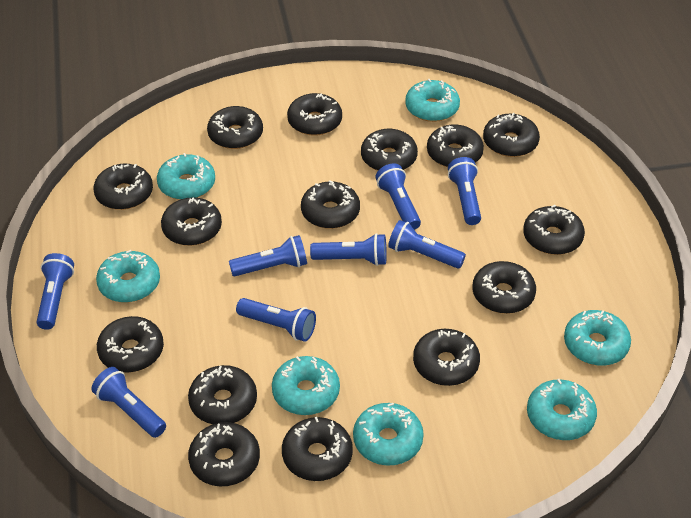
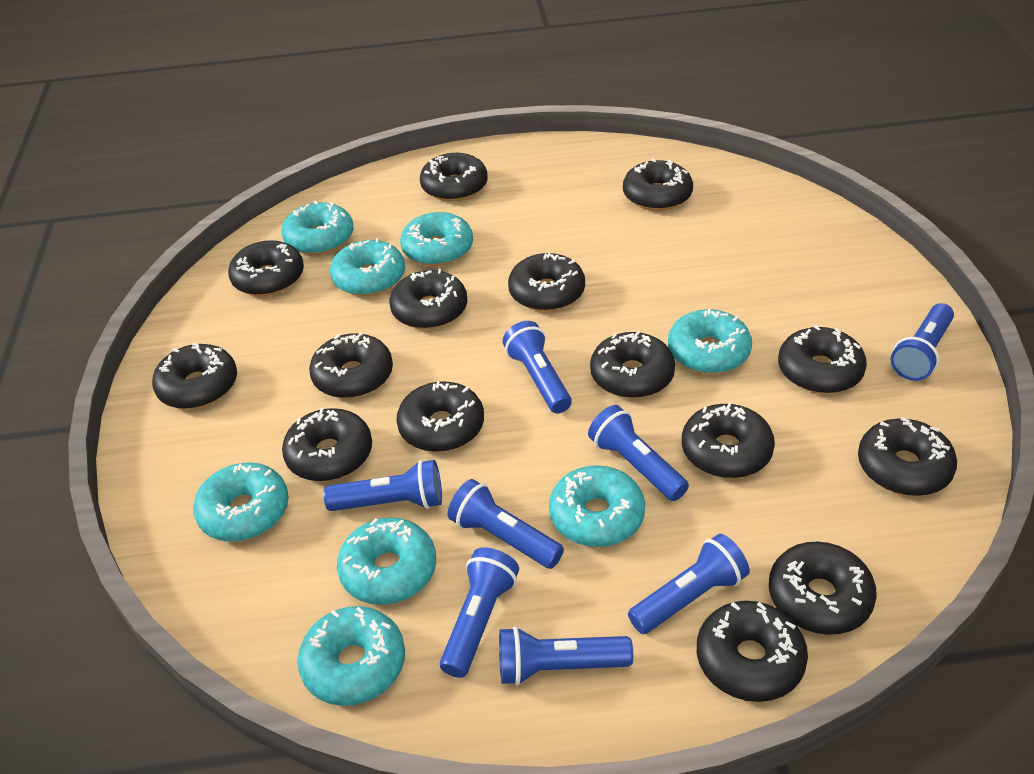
turquoise donut: [96,250,160,303] [157,153,215,200] [272,356,340,415] [353,403,424,466] [405,79,460,122] [527,379,597,440] [564,310,631,366] = 7 -> [193,462,289,542] [281,201,353,255] [297,606,405,706] [330,238,405,296] [337,518,436,605] [400,212,473,266] [549,465,645,547] [668,309,752,374] = 8

